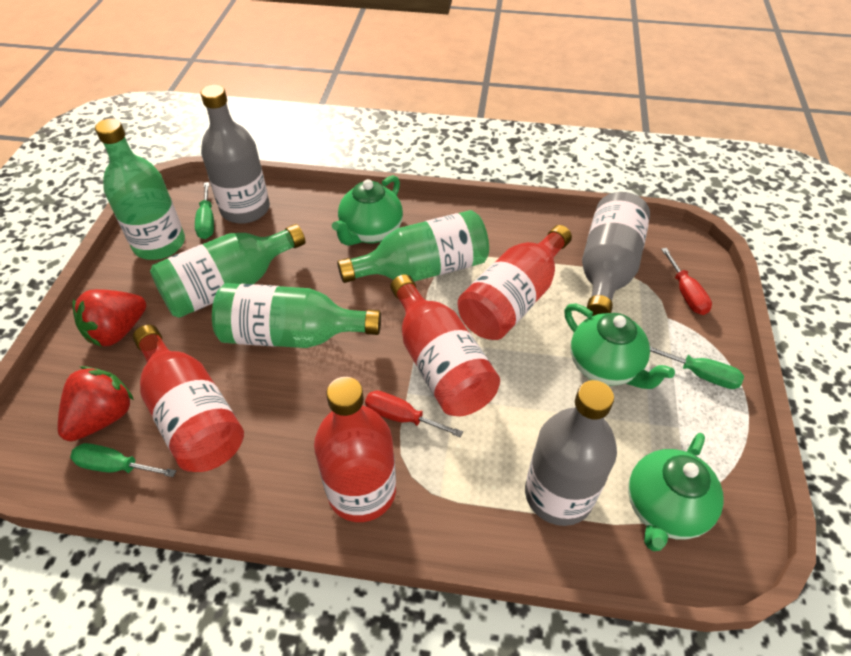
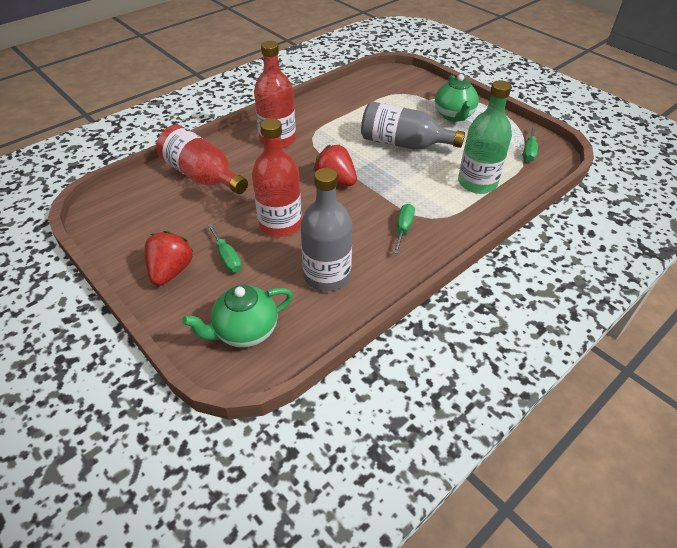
green bottle: [95,118,185,260] [150,224,305,318] [212,283,381,348] [337,210,489,283] = 4 -> [458,80,512,194] = 1
green teapot: [332,175,403,246] [564,304,675,389] [628,433,724,551] = 3 -> [182,285,293,348] [435,74,479,122] = 2
grey bottle: [200,85,270,224] [525,380,617,526] [582,192,650,316] = 3 -> [301,168,352,291] [361,101,465,150] = 2
red bottle: [133,325,244,472] [314,377,396,522] [390,274,500,416] [458,225,572,340] = 4 -> [156,125,248,194] [252,118,302,237] [254,41,296,148] = 3
red screwdriver: [365,390,463,438] [661,248,712,315] = 2 -> none = 0

